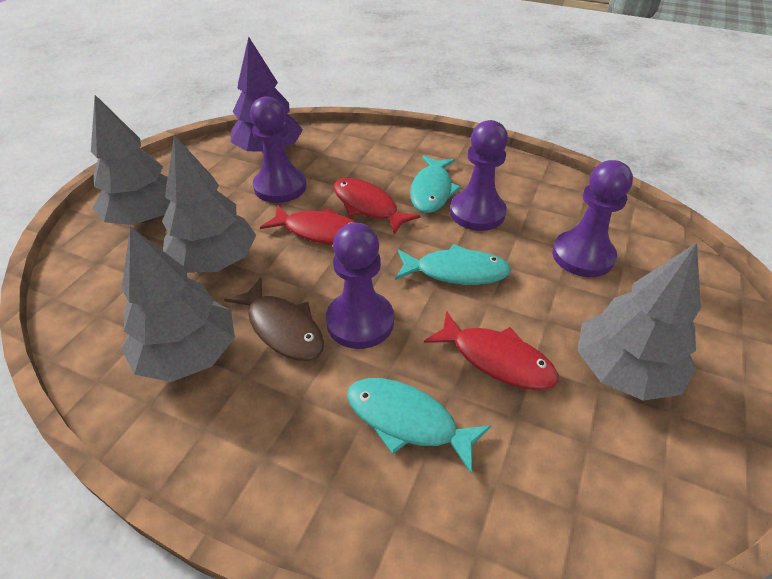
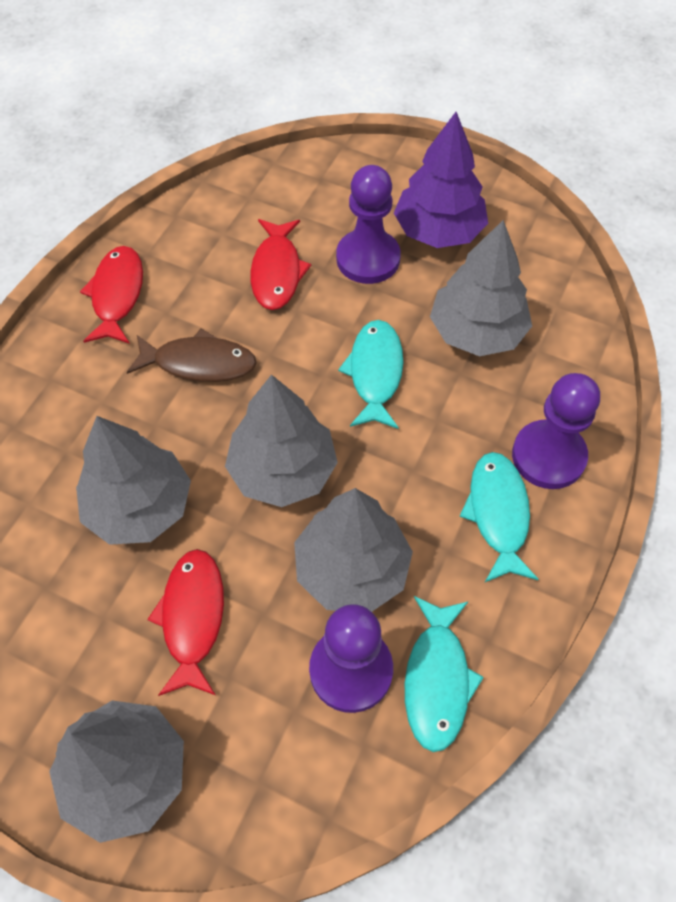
grey tree: [91,95,170,225] [121,226,235,382] [162,135,256,273] [578,243,701,401] = 4 -> [49,700,184,843] [76,416,191,545] [225,374,338,507] [294,488,413,612] [430,220,532,356] = 5
purple pawn: [250,96,306,203] [326,223,394,349] [450,120,508,231] [552,160,633,277] = 4 -> [309,604,393,713] [336,165,401,284] [512,373,600,489] = 3

